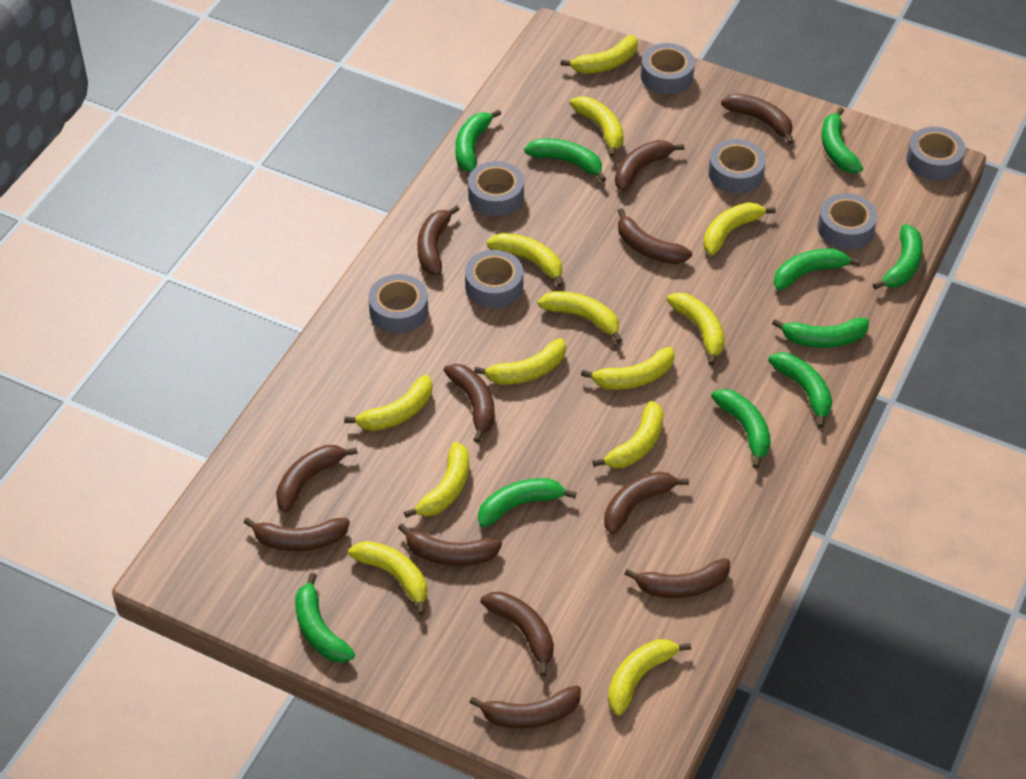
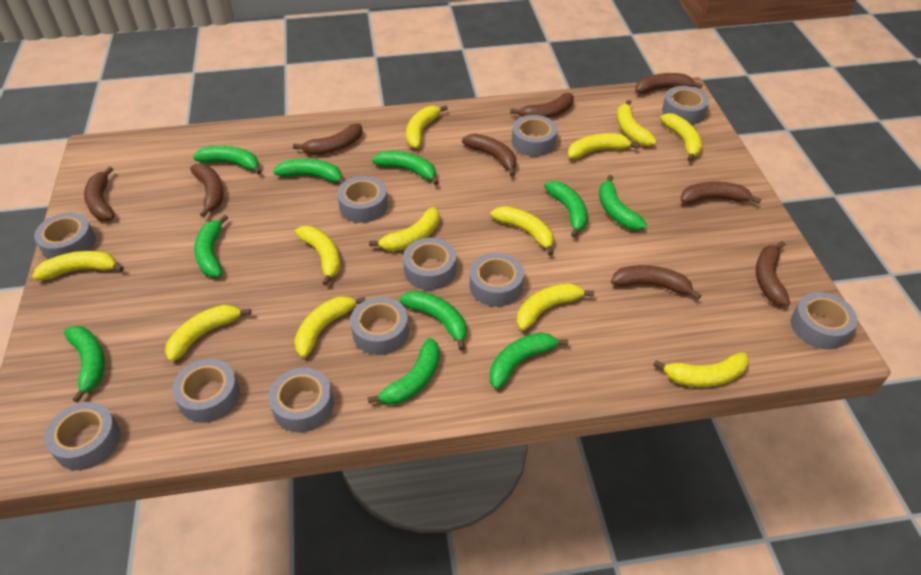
brown banana: [244,518,350,551] [276,445,358,513] [398,524,502,566] [417,205,460,275] [444,364,495,443] [469,686,581,729] [480,592,554,676] [604,471,689,534] [615,140,685,191] [618,208,692,264] [624,558,730,598] [721,93,793,145] = 12 -> [84,166,115,221] [190,164,224,217] [293,123,363,155] [462,133,516,176] [510,93,574,118] [611,265,701,300] [635,73,702,94] [681,182,761,204] [756,241,790,306] = 9
grey tape: [369,274,428,333] [465,250,523,308] [468,161,524,217] [640,43,695,95] [708,139,766,194] [817,193,877,250] [906,127,965,181] = 7 -> [34,212,96,260] [45,402,120,470] [172,359,240,423] [269,368,334,432] [337,176,388,223] [350,297,409,355] [403,238,456,290] [470,253,524,307] [512,115,558,156] [662,86,709,125] [791,292,858,350] = 11
yellow banana: [344,375,432,431] [348,541,427,615] [404,442,469,518] [474,338,566,385] [487,233,564,287] [538,291,623,343] [560,35,638,74] [569,96,624,158] [581,347,675,390] [593,401,664,468] [608,639,691,716] [667,293,725,366] [703,202,776,255] = 13 -> [32,251,124,280] [165,305,251,362] [294,296,365,358] [295,226,340,286] [369,207,439,251] [406,105,448,148] [490,206,554,256] [517,283,594,331] [568,133,639,159] [617,100,657,146] [653,352,749,387] [660,113,702,162] = 12

